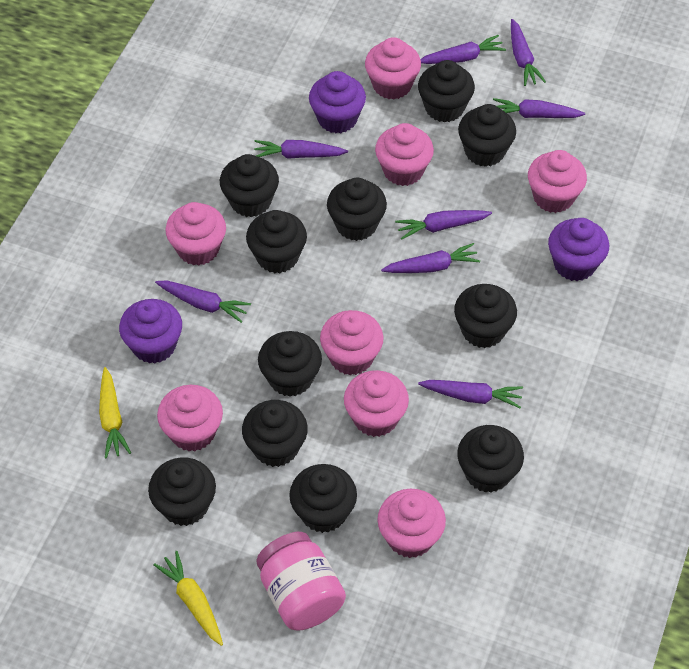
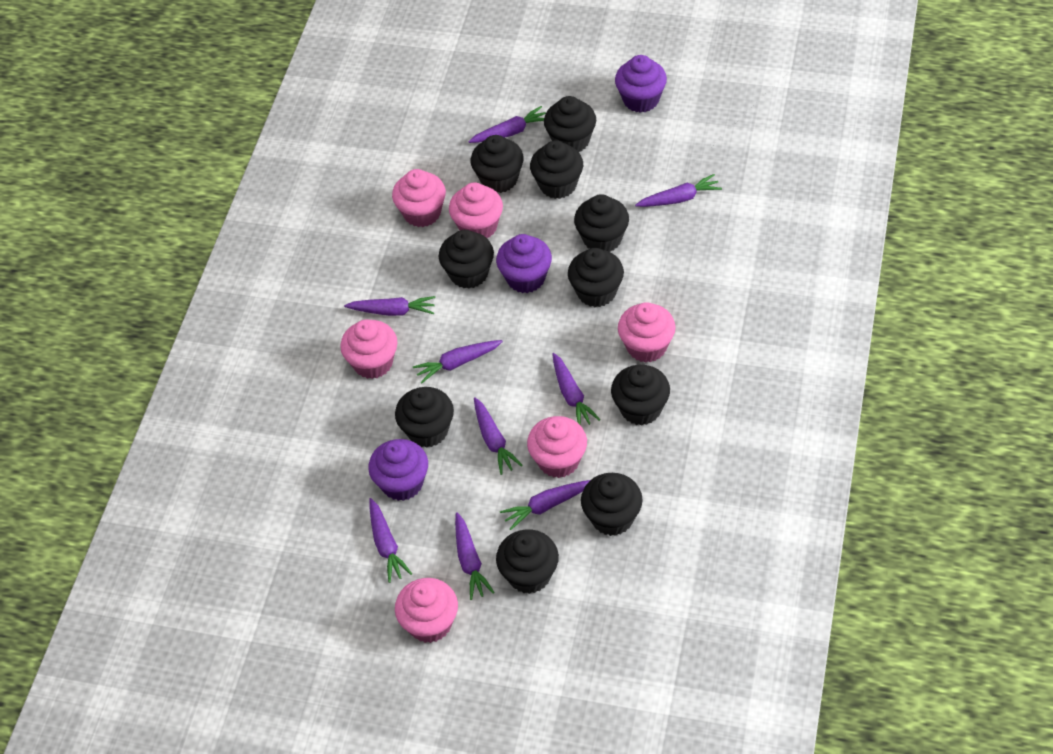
black cupcake: [148,457,216,526] [220,154,279,217] [242,400,308,467] [246,210,307,273] [258,331,322,397] [289,464,357,533] [327,178,387,241] [418,60,475,122] [454,284,517,348] [457,425,524,493] [458,104,516,167] = 11 -> [395,387,454,448] [439,230,494,289] [471,135,524,193] [496,529,559,594] [530,140,583,199] [544,96,596,152] [568,248,624,307] [574,194,629,252] [581,473,643,536] [611,365,670,426] = 10
pink cupcake: [157,385,223,451] [165,202,226,266] [320,310,383,375] [344,370,409,437] [365,37,421,100] [375,123,434,186] [377,489,446,558] [528,150,587,213] = 8 -> [340,319,398,379] [392,169,446,227] [395,578,458,643] [449,183,503,238] [527,416,587,478] [618,302,676,363] = 6
pink jar: [256,532,346,631] = 1 -> none = 0
purple carrot: [155,280,251,323] [254,140,348,159] [381,243,480,273] [395,210,492,240] [418,380,523,408] [420,35,506,64] [493,98,585,118] [511,19,546,86] = 8 -> [344,296,435,316] [369,498,412,583] [413,340,503,384] [455,512,495,600] [468,106,546,143] [474,398,523,475] [500,480,590,530] [552,353,600,426] [635,174,722,207] = 9
yellow carrot: [99,367,131,459] [153,551,223,646] = 2 -> none = 0

